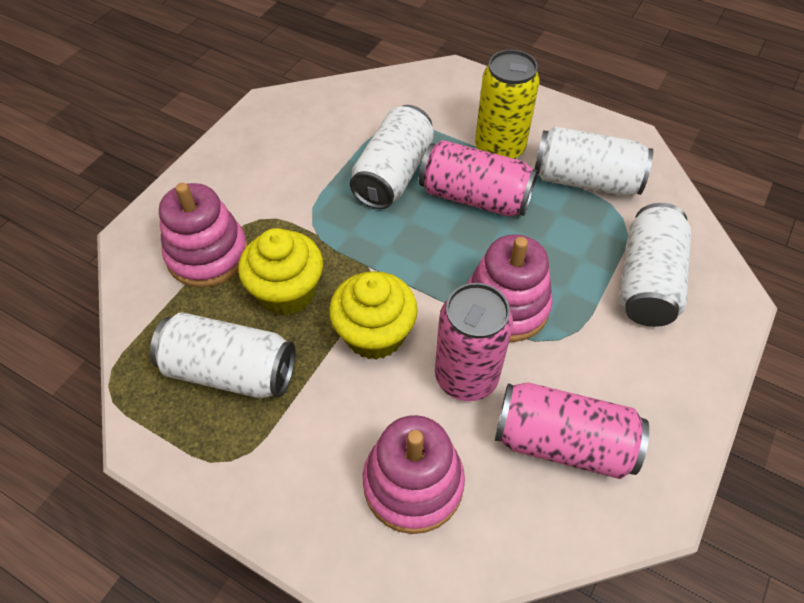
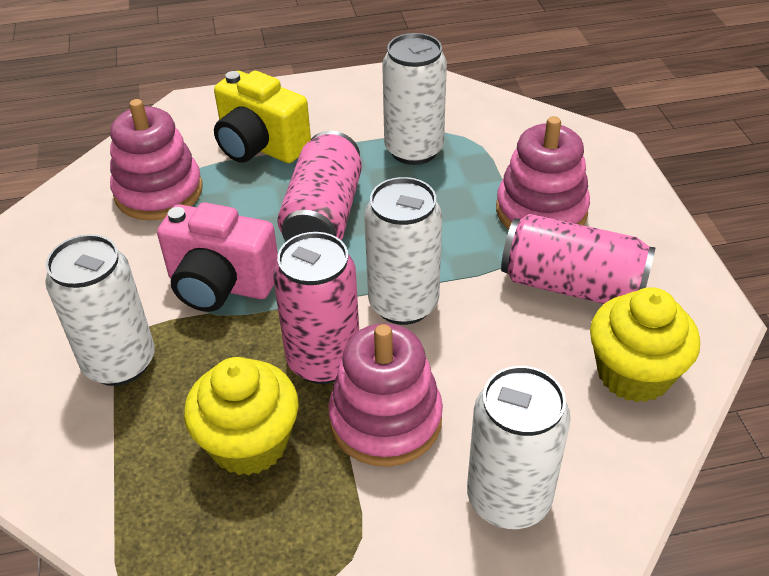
pink camera: none = 0 -> [157,202,278,312] = 1
yellow camera: none = 0 -> [214,71,311,163] = 1
yellow can: [475,50,540,159] = 1 -> none = 0

